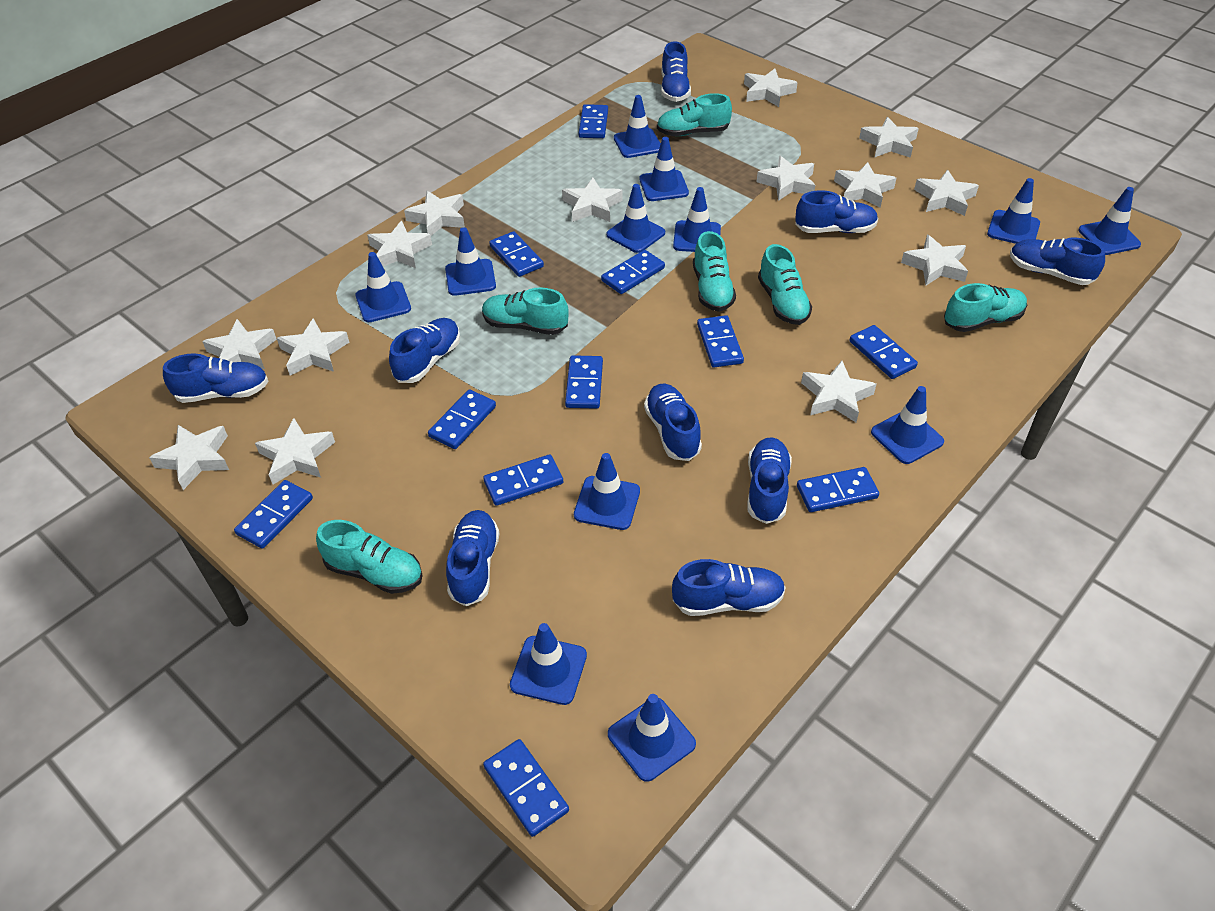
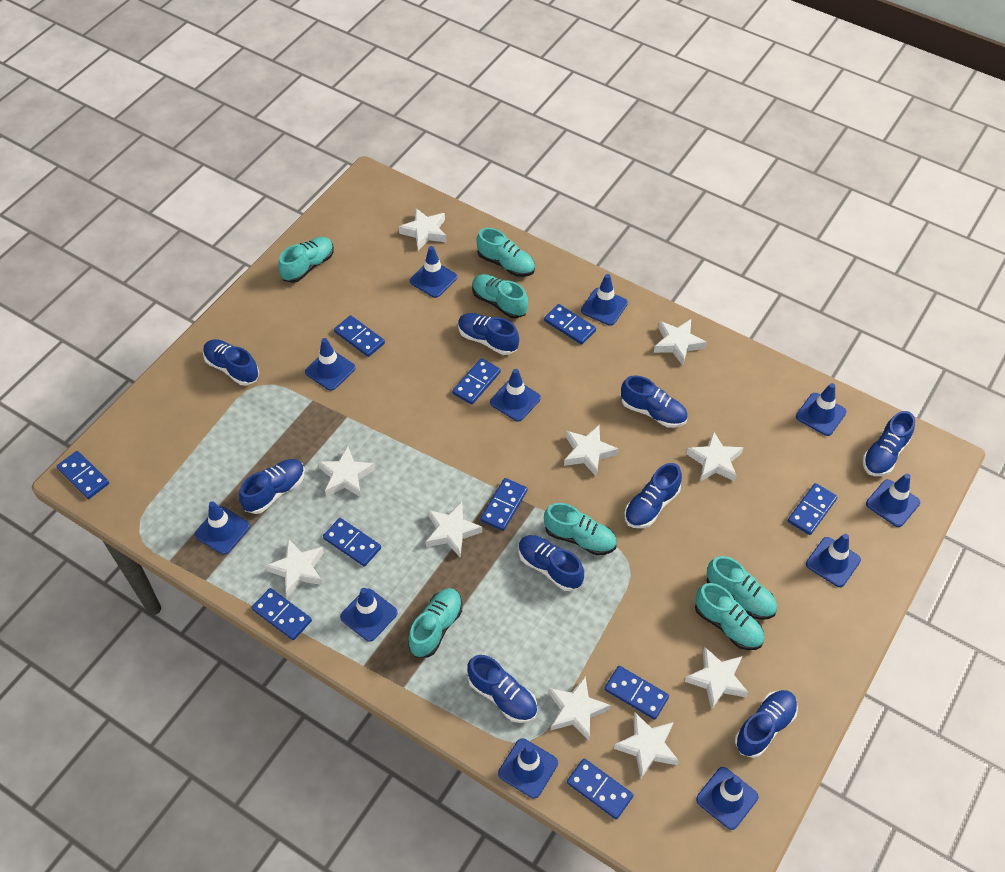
blue domino: [234,480,313,549] [428,389,496,449] [483,454,563,506] [483,739,569,837] [489,231,544,277] [565,355,603,409] [579,104,608,138] [601,250,665,294] [697,315,744,367] [797,467,879,512] [849,325,918,379] = 11 -> [57,451,109,499] [252,588,312,640] [323,518,381,567] [334,315,385,357] [452,358,501,405] [480,478,528,531] [544,304,596,345] [567,758,634,820] [604,666,669,720] [788,483,837,535] = 10
blue traffic cone: [355,252,411,322] [445,227,496,296] [510,623,587,705] [574,453,640,530] [606,184,665,253] [608,694,696,782] [614,95,661,158] [639,137,689,201] [673,187,721,252] [871,386,944,464] [987,178,1040,244] [1078,187,1141,255] = 12 -> [195,501,250,555] [305,338,356,391] [340,588,398,642] [410,246,457,298] [490,369,541,422] [498,738,558,798] [581,274,628,326] [696,767,758,830] [796,383,847,436] [806,534,861,587] [866,474,920,527] = 11
turquoise shoe: [316,520,423,594] [482,287,569,335] [657,93,732,136] [693,231,736,312] [758,244,812,325] [944,283,1027,332] = 6 -> [278,237,334,283] [408,588,463,658] [472,274,528,319] [476,228,535,277] [544,503,617,555] [695,583,764,650] [707,556,777,620] = 7
white star: [149,425,229,490] [202,319,277,369] [255,418,335,485] [277,318,349,376] [367,221,432,268] [404,191,465,236] [562,178,623,222] [744,69,798,107] [757,156,815,201] [801,361,876,422] [834,162,897,208] [859,117,919,158] [901,235,968,286] [914,170,979,216] = 14 -> [265,539,324,597] [318,446,375,497] [399,208,446,250] [426,502,482,557] [549,677,611,741] [564,425,618,477] [614,713,679,779] [654,319,707,366] [685,647,749,710] [686,431,744,482] = 10

